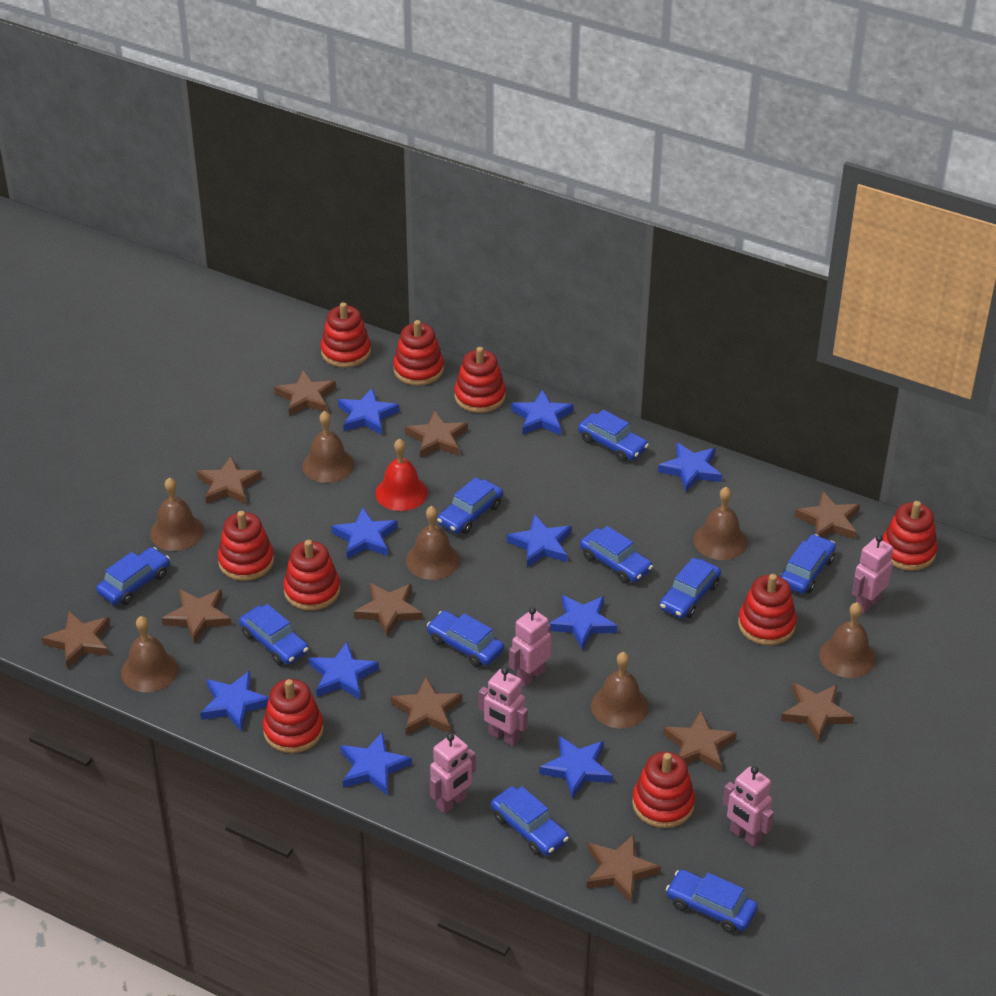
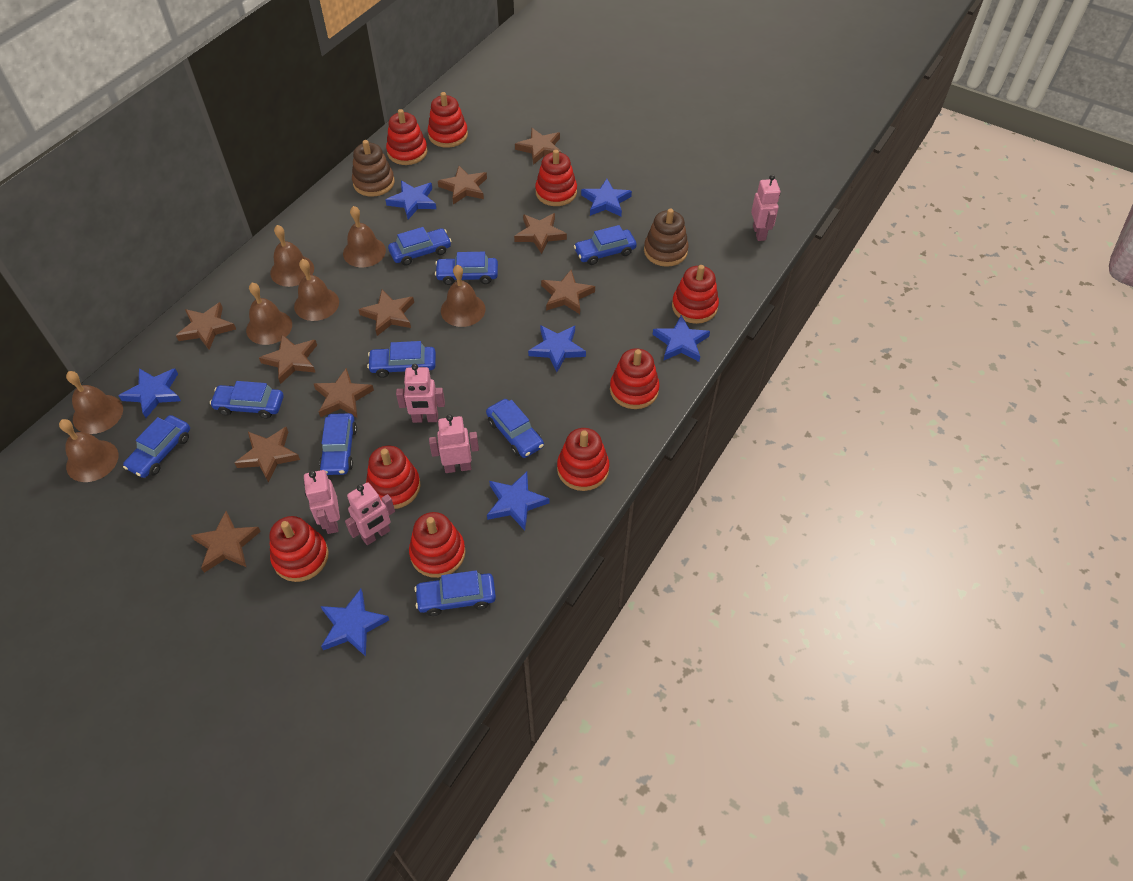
blue car: [96,547,170,605] [239,604,309,665] [427,611,504,667] [437,477,503,534] [491,786,569,856] [578,409,649,462] [580,526,653,583] [660,558,721,619] [666,869,758,933] [780,534,836,594] = 10 -> [123,415,190,478] [210,381,283,419] [319,413,357,475] [367,341,436,378] [388,227,451,266] [414,570,496,616] [435,252,498,285] [486,399,544,458] [574,225,637,265] = 9
blue star: [200,671,269,732] [309,642,379,699] [331,507,398,559] [338,388,399,435] [341,732,412,796] [507,514,572,567] [511,389,573,435] [539,736,613,799] [548,595,617,650] [658,442,722,492] = 10 -> [118,368,181,418] [321,589,389,656] [386,181,436,219] [487,472,549,531] [528,325,586,372] [581,179,632,216] [653,315,710,362] = 7
brown stacking toy: none = 0 -> [352,140,395,197] [644,209,688,267] = 2
brown star: [42,611,110,668] [162,589,232,644] [197,456,262,504] [274,370,336,416] [354,583,423,637] [391,677,462,735] [405,411,468,458] [586,834,661,903] [663,711,737,771] [781,683,854,742] [795,491,860,539] = 11 -> [176,302,236,350] [191,511,261,573] [235,427,300,483] [259,335,317,384] [314,368,374,418] [358,290,414,336] [438,166,487,204] [514,213,567,254] [515,128,562,165] [541,270,595,314] = 10
red bell: [375,438,428,511] = 1 -> none = 0

